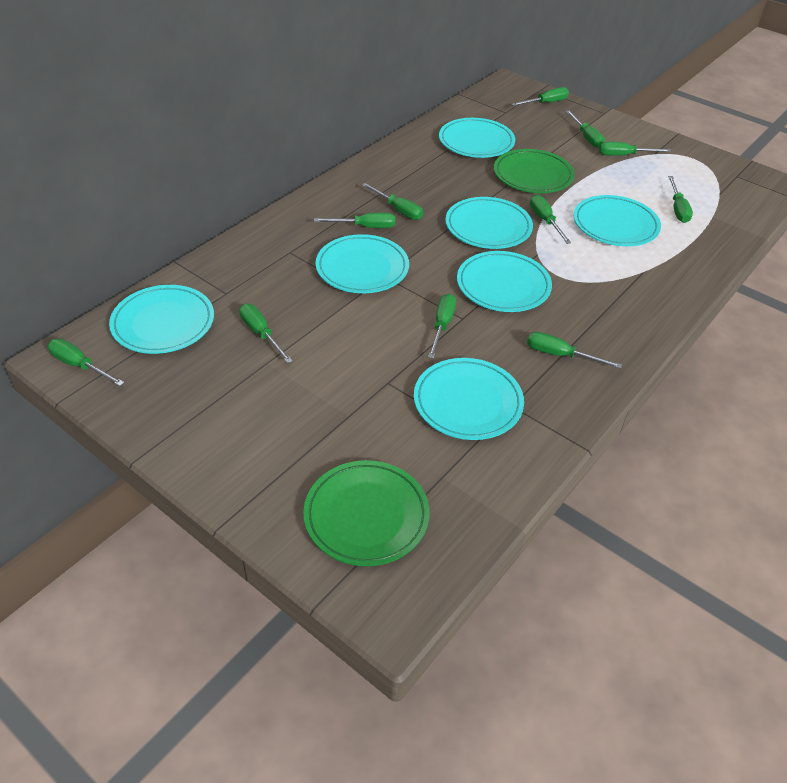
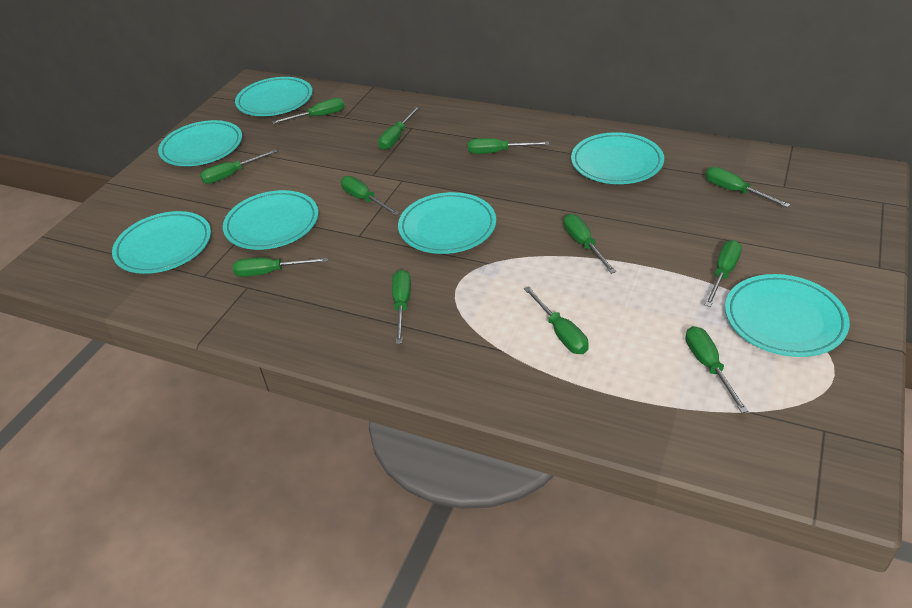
green plate: [303,460,429,566] [494,149,575,193] = 2 -> none = 0
green screwdriver: [48,339,124,386] [239,304,293,363] [314,213,395,228] [362,183,423,220] [428,294,456,359] [512,87,569,106] [527,332,622,369] [530,194,571,244] [566,110,605,148] [599,142,671,156] [668,176,693,223] = 11 -> [200,149,277,184] [233,257,328,277] [272,98,345,124] [341,176,400,216] [378,107,420,150] [392,270,411,344] [468,138,549,154] [524,286,589,354] [564,214,616,274] [686,326,748,413] [705,240,742,307] [706,167,790,208] = 12

